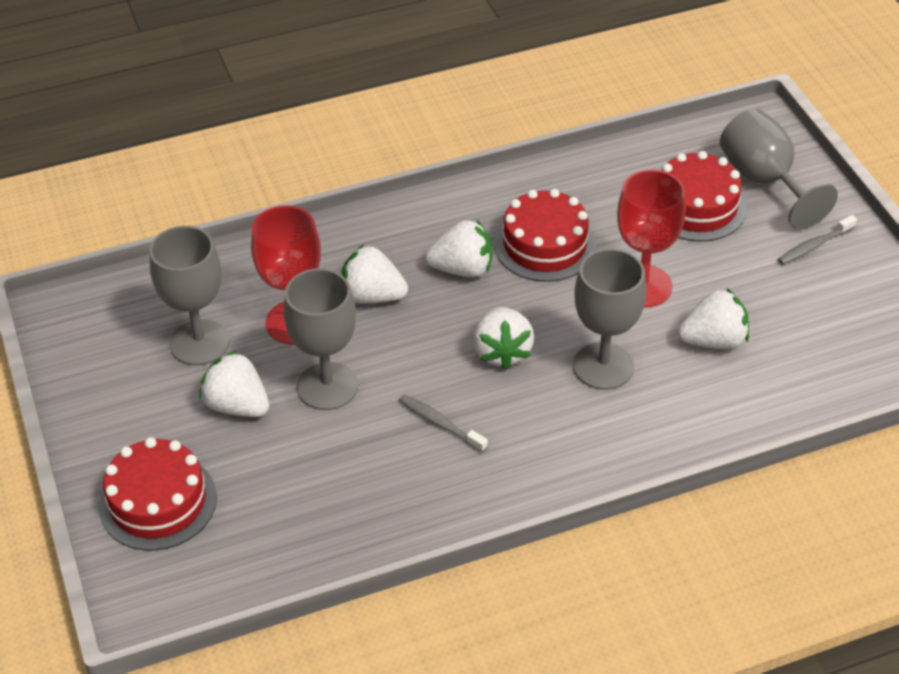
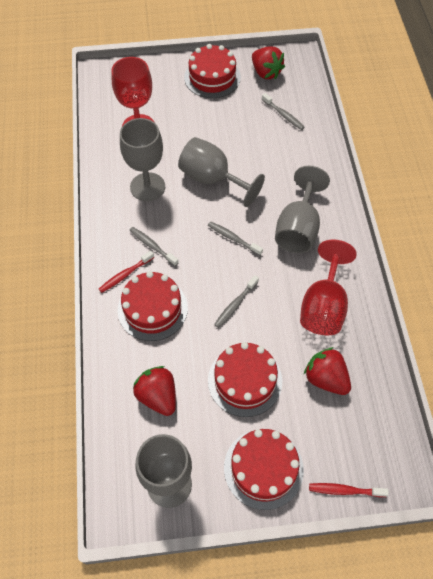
grey toothbrush: [399,394,488,453] [778,215,857,265] = 2 -> [129,227,179,266] [208,221,263,256] [214,275,259,328] [261,93,305,130] = 4
red cake: [99,437,217,551] [494,189,596,282] [661,151,747,241] = 3 -> [117,271,188,341] [184,44,241,98] [208,342,282,417] [224,429,304,510] = 4
red strawberry: none = 0 -> [133,366,176,416] [252,46,285,79] [304,347,351,395] = 3
red toothbrush: none = 0 -> [99,251,154,293] [309,483,389,497] = 2
white strawberry: [199,351,269,417] [341,244,408,303] [425,220,492,277] [473,307,534,370] [678,288,749,349] = 5 -> none = 0

